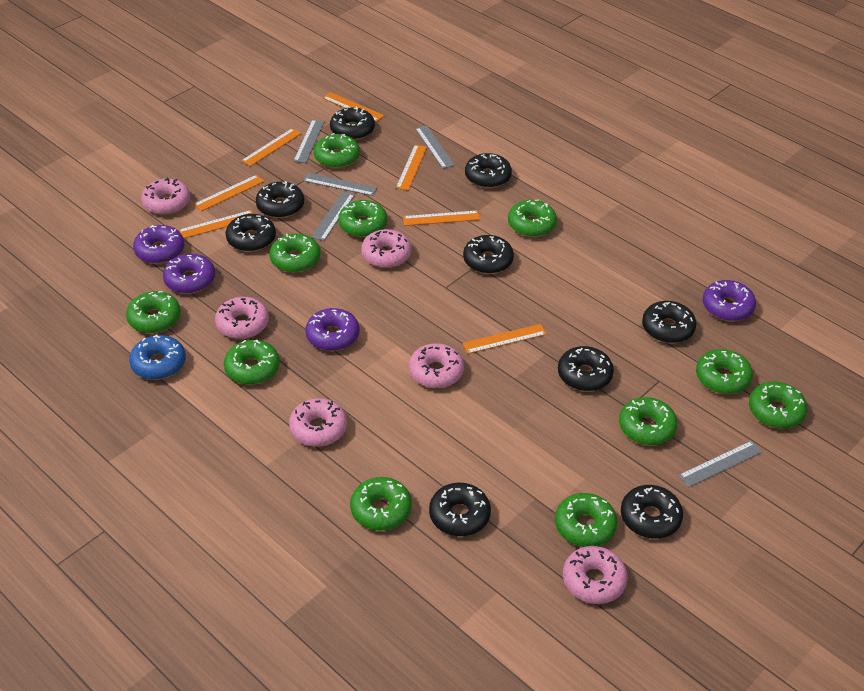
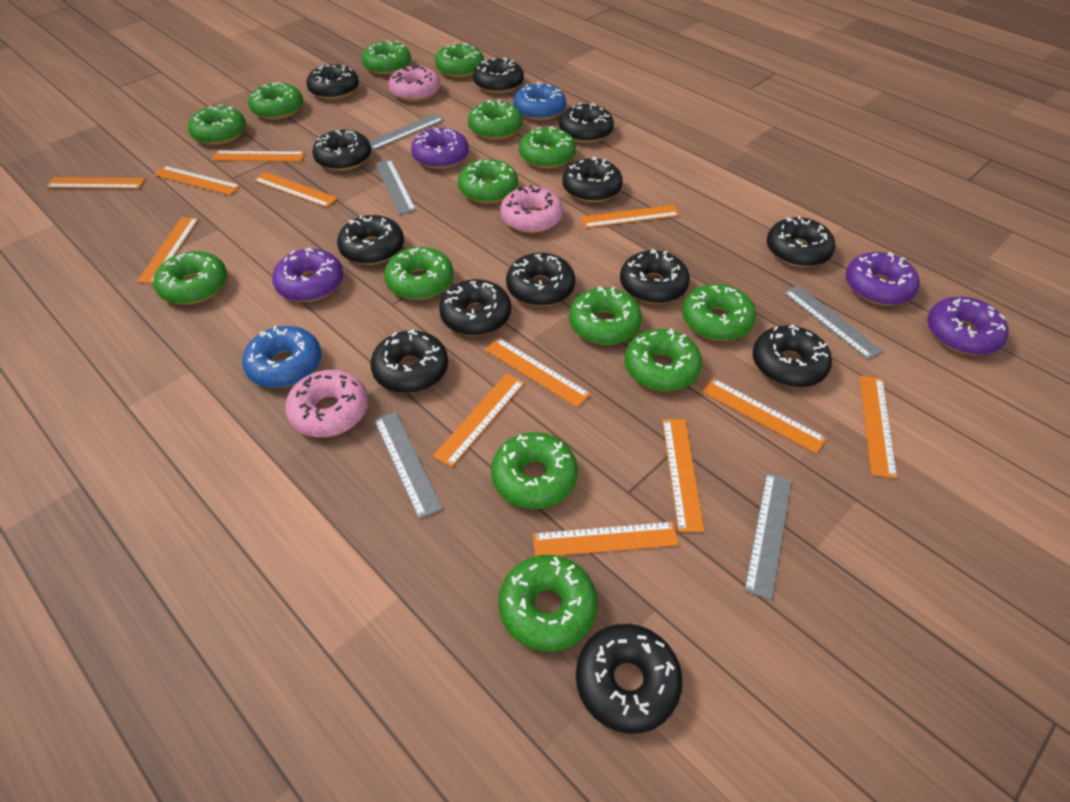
black donut: [226,214,276,252] [256,181,304,218] [330,107,375,140] [429,483,491,536] [463,235,514,274] [465,153,512,188] [558,346,614,391] [621,485,683,539] [642,301,696,343] = 9 -> [306,64,359,100] [312,130,371,171] [337,215,404,265] [370,330,448,393] [439,279,511,336] [473,58,524,94] [506,253,575,306] [559,103,614,143] [562,157,623,202] [576,624,683,734] [620,249,690,304] [753,325,832,388] [767,216,835,267] = 13
blue donut: [129,335,186,380] = 1 -> [242,326,322,388] [513,82,566,121] = 2
green donut: [126,291,181,333] [224,340,280,385] [269,234,320,273] [314,133,360,168] [338,200,387,237] [350,477,412,531] [508,200,557,237] [555,493,617,547] [619,397,677,445] [696,349,753,394] [749,382,807,429] = 11 -> [153,251,227,305] [188,104,246,145] [248,82,303,120] [362,41,411,75] [384,247,454,300] [435,43,484,78] [458,159,518,203] [468,99,522,140] [491,432,578,509] [499,555,598,652] [519,126,576,169] [569,286,642,345] [625,329,702,392] [682,284,756,341] = 14
orange ruler: [178,210,254,238] [194,175,264,211] [241,128,301,166] [323,92,384,122] [396,145,427,191] [403,210,480,226] [463,324,547,354] = 7 -> [46,177,145,189] [137,217,199,284] [154,166,240,195] [212,151,305,162] [254,172,338,207] [433,374,525,467] [485,338,591,407] [533,522,679,556] [581,205,679,228] [662,419,704,532] [702,378,827,454] [860,376,897,479] = 12
pink donut: [141,177,190,215] [215,297,269,339] [289,398,347,447] [361,229,412,268] [409,343,464,388] [563,546,628,604] = 6 -> [285,370,368,438] [388,66,440,102] [500,185,563,233] = 3

